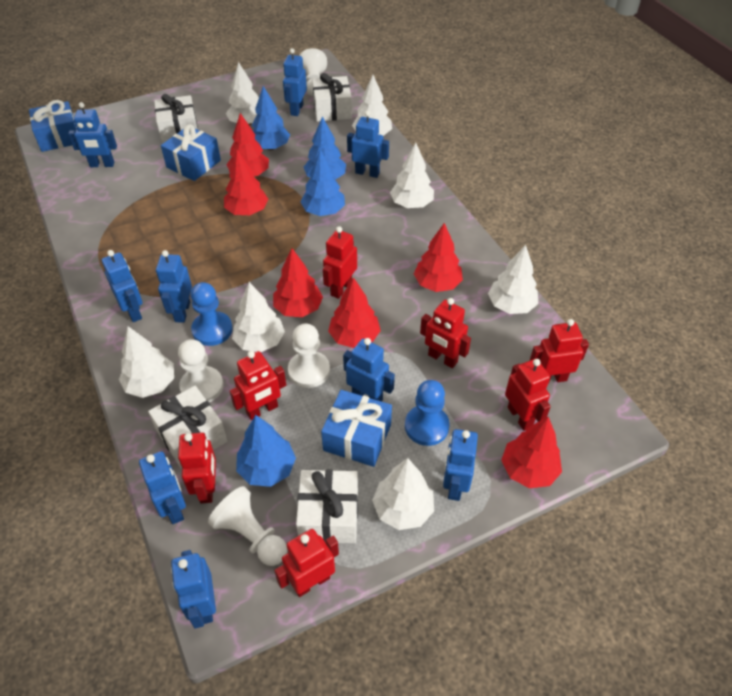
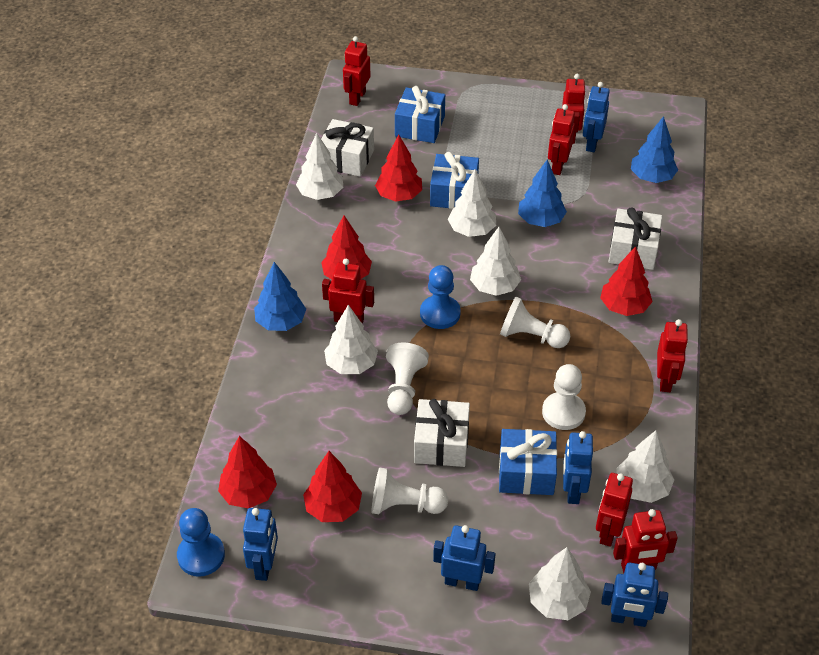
blue robot: [68,102,117,167] [102,250,143,322] [139,451,186,524] [156,250,192,323] [171,550,216,629] [283,48,307,116] [343,338,395,402] [347,111,389,178] [443,429,478,501] = 9 -> [243,508,278,581] [433,525,495,591] [563,431,593,504] [583,82,610,152] [601,563,668,627] = 5
blue tree: [236,415,296,487] [252,86,290,150] [301,150,345,216] [304,116,346,180] = 4 -> [254,262,306,331] [518,159,567,227] [631,116,678,183] = 3
red tree: [224,150,268,215] [226,113,269,176] [273,248,323,317] [328,277,381,348] [414,223,463,292] [501,417,562,488] = 6 -> [218,436,277,508] [303,451,362,522] [321,215,372,279] [375,135,422,202] [600,246,652,316] = 5
white gift: [148,386,227,469] [154,94,198,144] [296,470,358,543] [312,73,352,122] = 4 -> [321,119,374,177] [414,399,470,467] [609,207,662,270] = 3
white tree: [119,326,174,398] [226,62,259,126] [232,282,285,352] [352,75,392,136] [372,458,434,530] [390,143,434,208] [488,245,538,314] = 7 -> [296,133,343,200] [324,305,378,374] [448,169,496,237] [470,227,521,296] [529,547,591,620] [616,430,674,503] = 6

